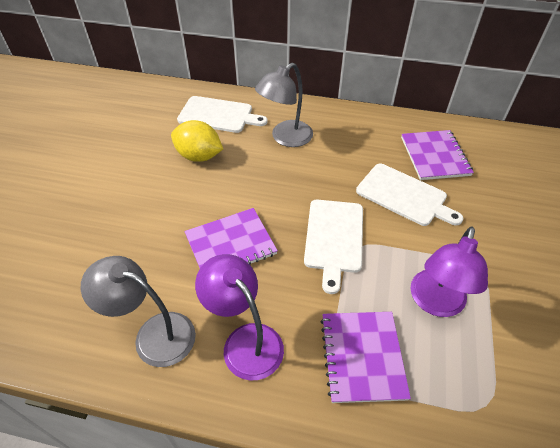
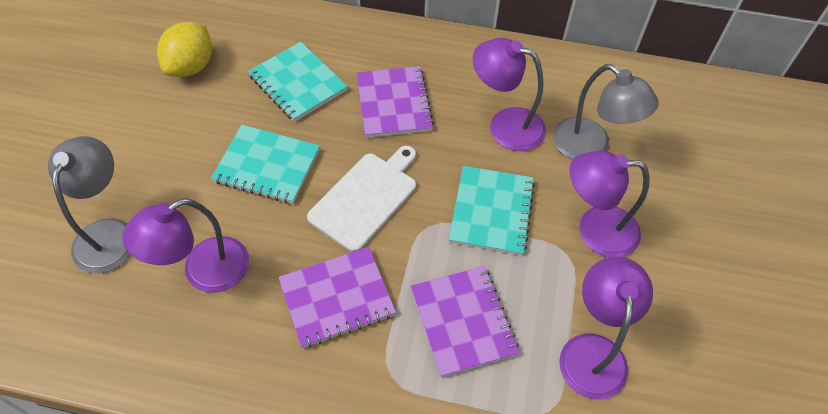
purple lamp: [195,254,284,380] [410,227,488,317] = 2 -> [122,198,249,293] [473,38,546,151] [559,257,653,400] [569,151,650,257] = 4
turquoise notebook: none = 0 -> [211,125,320,204] [248,42,348,122] [449,166,535,255] = 3
white cutting board: [177,96,267,133] [304,200,363,294] [356,163,463,226] = 3 -> [307,146,416,252] = 1

